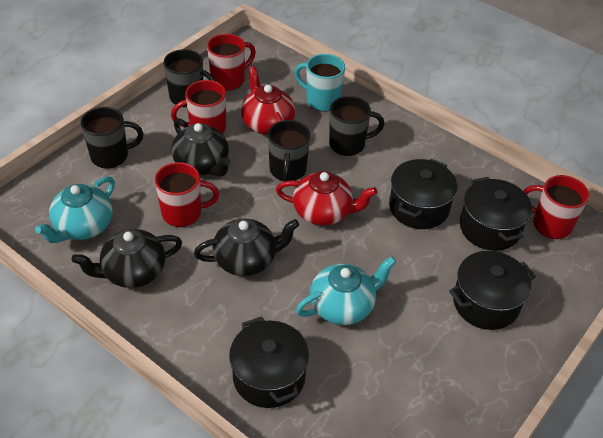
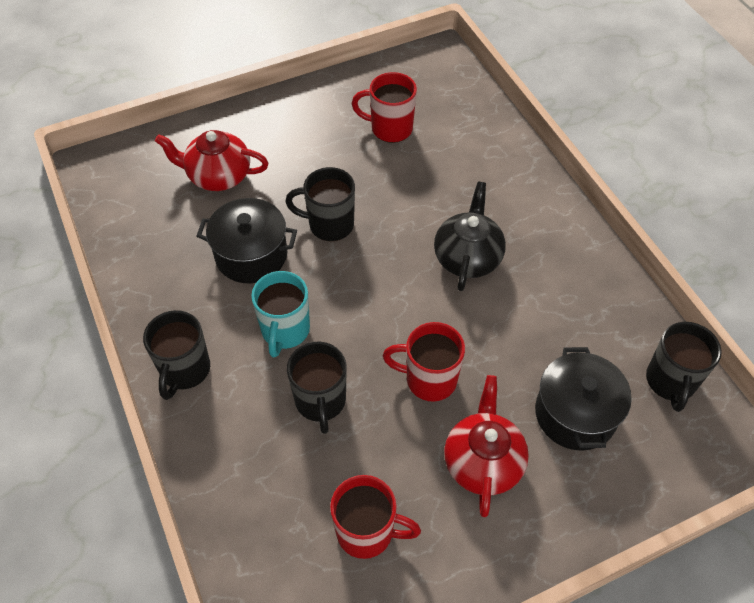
black pot: [229,316,309,408] [389,159,457,229] [449,251,536,330] [460,177,532,251] = 4 -> [197,198,297,283] [535,347,632,451] = 2
black teapot: [72,229,182,288] [172,118,231,177] [194,218,299,276] = 3 -> [434,182,506,291] = 1
red mug: [155,162,219,227] [171,80,226,134] [207,34,256,91] [524,175,589,239] = 4 -> [330,475,421,559] [352,72,417,143] [383,322,465,402] = 3
turquoise teapot: [35,176,115,243] [296,256,396,325] = 2 -> none = 0

